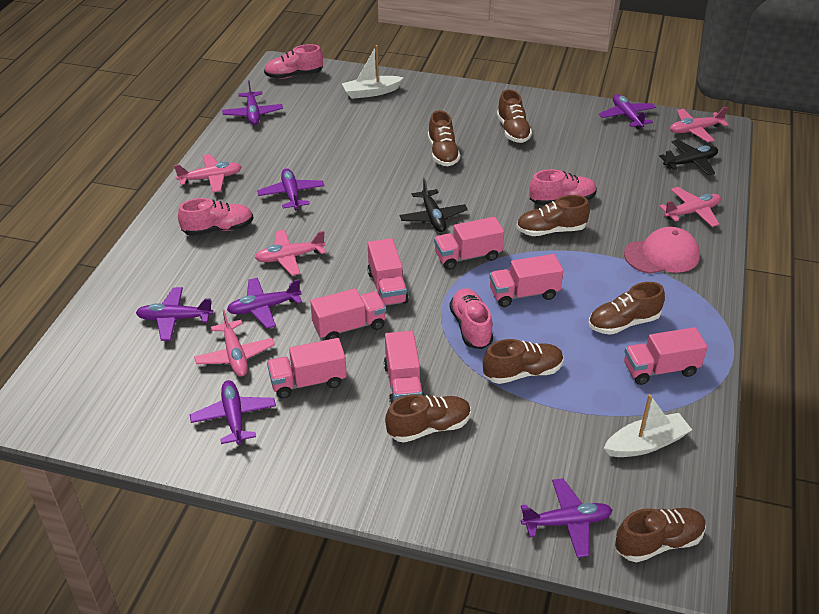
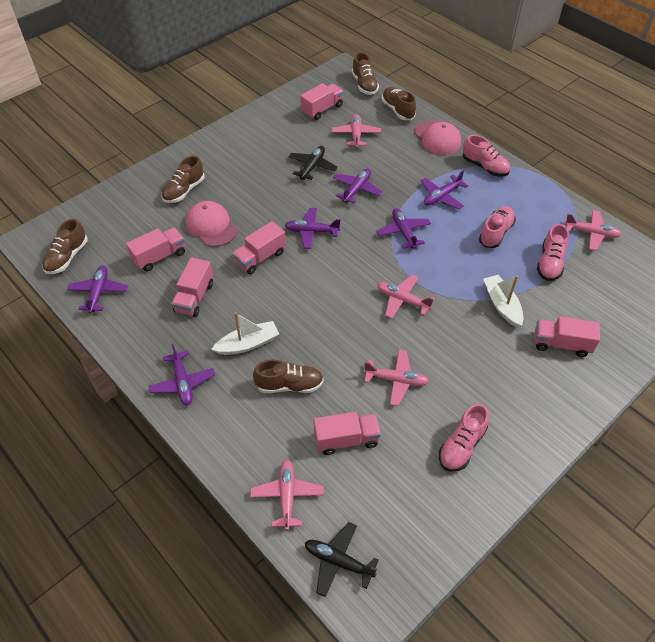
brown shoe: [385,394,471,443] [428,110,460,166] [483,339,564,384] [497,89,532,143] [516,195,590,236] [588,282,665,335] [615,508,706,562] = 7 -> [42,219,87,274] [161,156,205,203] [253,360,324,393] [352,52,379,95] [382,87,416,120] = 5
pink cap: [624,227,700,274] = 1 -> [186,201,237,247] [414,120,461,155] = 2
pink truck: [267,338,347,399] [310,288,386,340] [367,238,409,306] [384,331,424,404] [434,217,504,270] [489,254,563,307] [624,327,707,385] = 7 -> [126,228,185,272] [171,257,213,317] [232,221,286,274] [300,83,344,120] [314,412,381,455] [535,316,600,357] = 6
purple plane: [136,287,213,341] [190,380,276,445] [222,80,283,125] [227,278,302,329] [257,168,324,211] [521,478,613,558] [599,94,656,129] = 7 -> [67,266,128,313] [149,344,215,405] [285,208,340,249] [333,168,383,204] [376,208,431,249] [421,171,468,209] = 6

